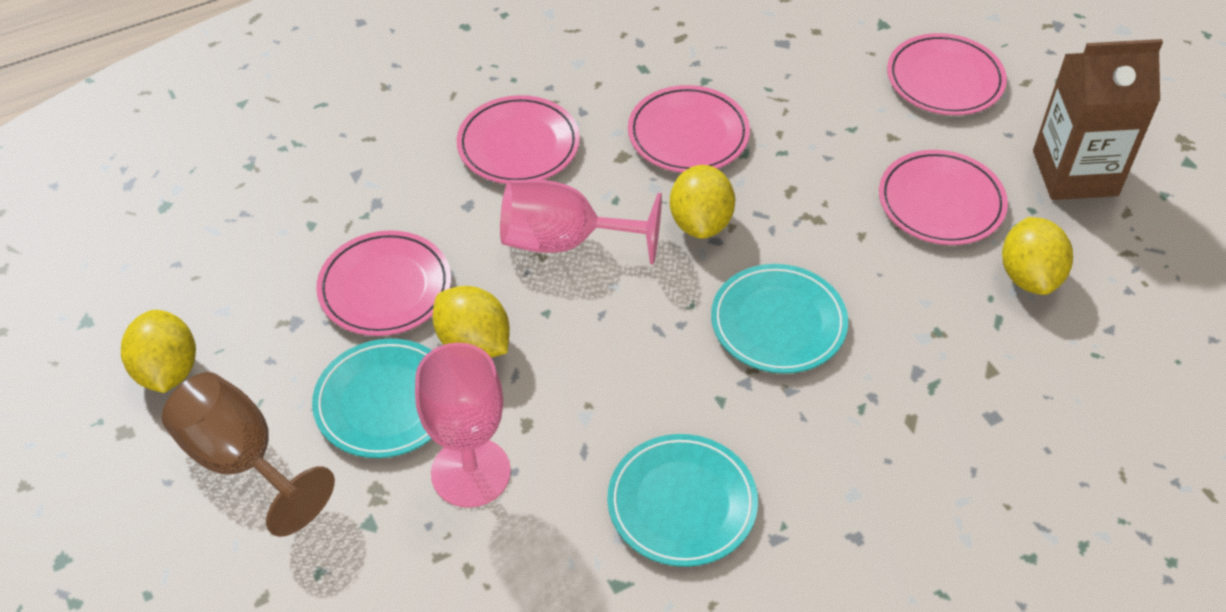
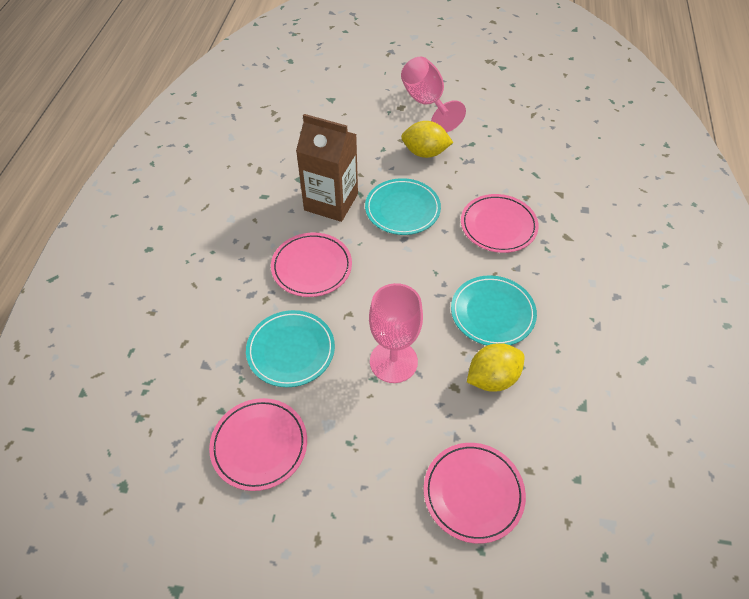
brown goblet: [162,372,335,537] = 1 -> none = 0
pink plate: [316,230,451,336] [457,95,580,184] [628,85,750,173] [879,150,1008,245] [887,33,1007,115] = 5 -> [209,398,307,491] [271,232,352,297] [424,443,526,544] [461,194,539,253] = 4
yellow lemon: [121,310,196,393] [433,286,510,358] [670,165,735,239] [1002,217,1073,295] = 4 -> [401,121,453,158] [467,343,525,392] = 2

